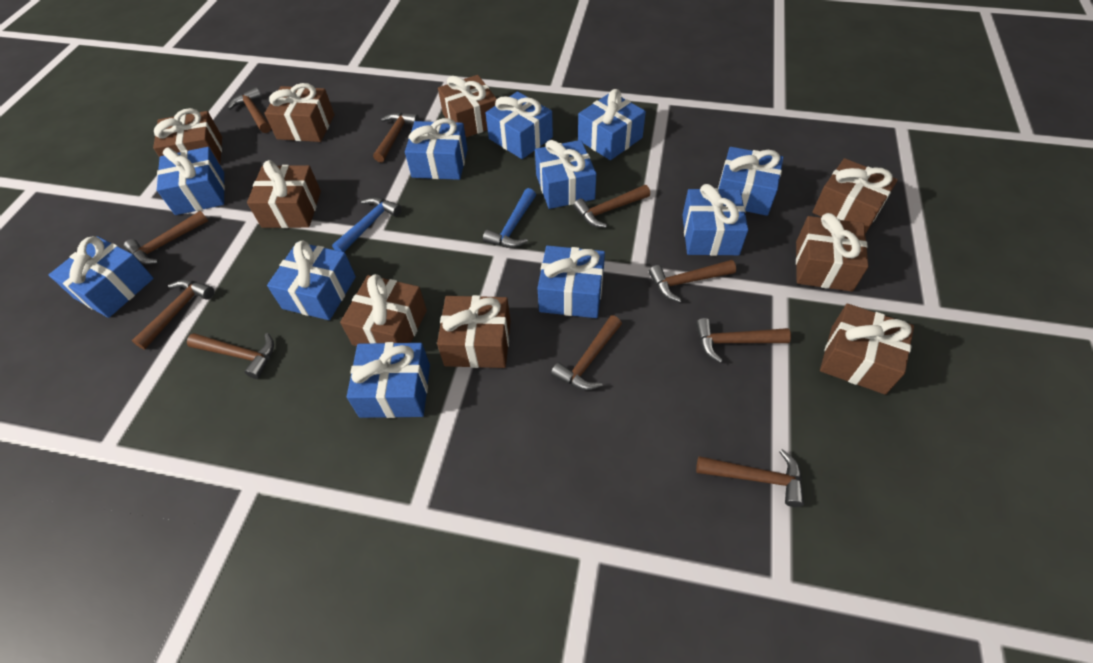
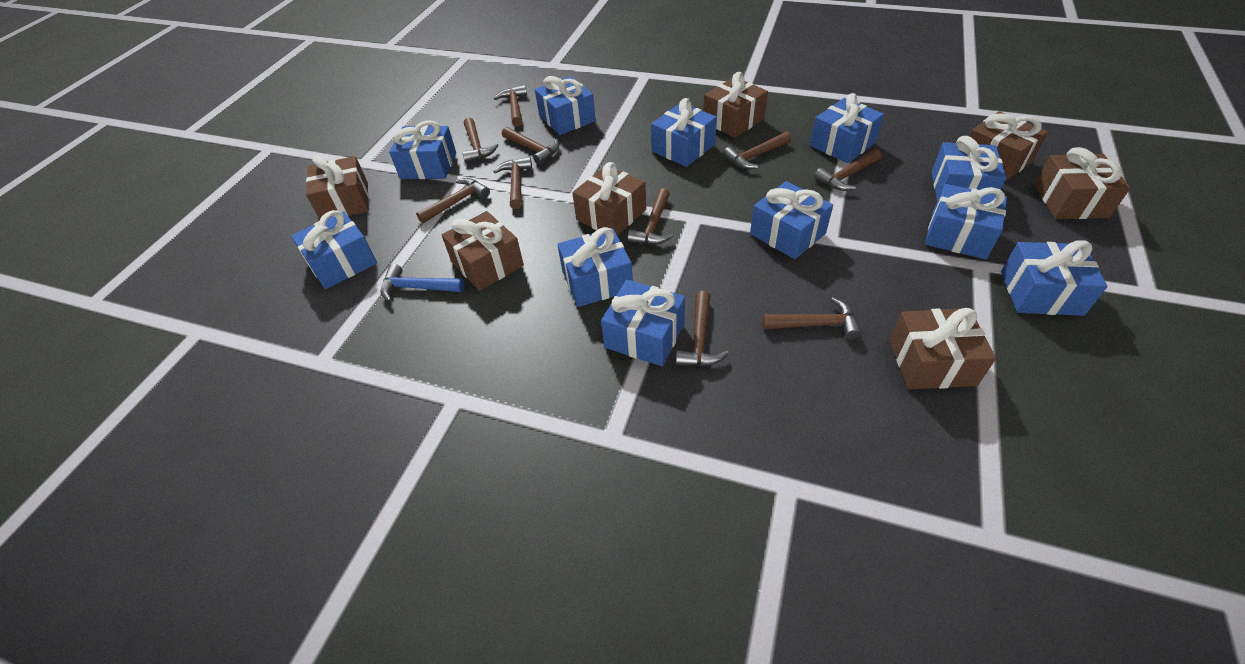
blue hammer: [332,197,402,252] [483,188,536,248] = 2 -> [381,264,464,302] = 1
brown gift: [153,108,222,164] [247,160,321,228] [264,83,334,142] [340,274,427,346] [437,295,510,368] [438,75,497,137] [796,213,868,292] [812,158,898,234] [820,304,914,395] = 9 -> [306,156,369,219] [442,211,524,291] [572,162,646,236] [703,72,768,138] [889,308,996,389] [969,111,1048,181] [1034,147,1131,219] = 7

